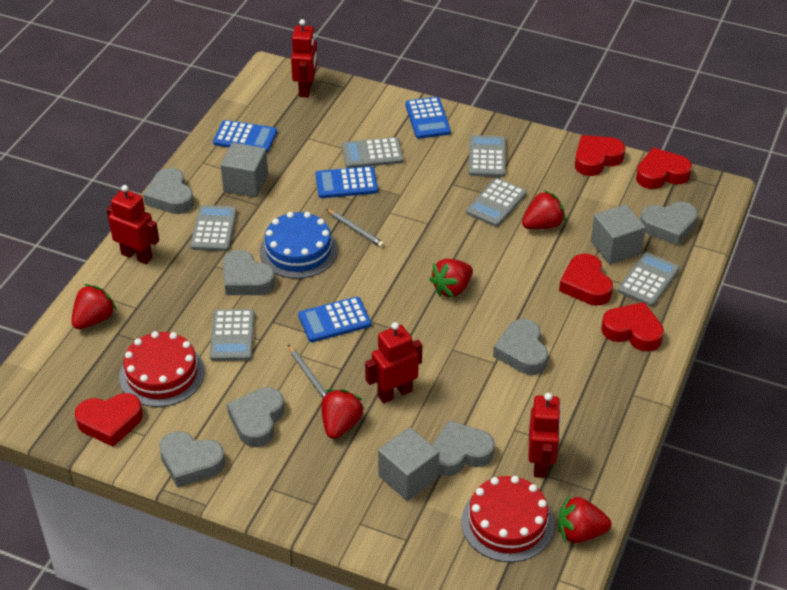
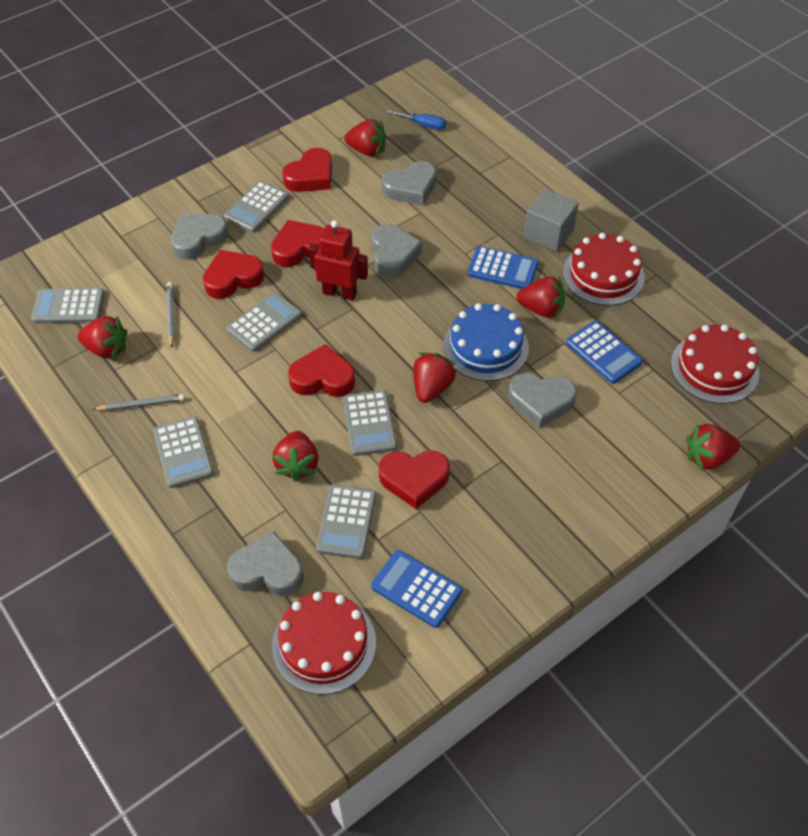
blue calculator: [213,120,277,153] [298,297,371,342] [316,166,378,198] [405,97,451,139] = 4 -> [371,550,462,628] [467,246,539,289] [566,321,643,384] = 3
blue screwdriver: none = 0 -> [386,110,446,130] = 1
grey cube: [221,142,268,197] [378,427,439,501] [591,204,646,264] = 3 -> [524,189,579,252] = 1
grey heart: [143,168,194,214] [159,431,225,487] [223,250,275,295] [227,387,285,447] [432,420,495,476] [493,319,548,375] [640,202,698,245] = 7 -> [171,214,228,260] [227,531,303,596] [371,224,422,278] [382,161,436,205] [508,373,577,428] = 5
red cake: [119,331,205,407] [461,476,554,562] = 2 -> [272,592,376,695] [563,233,645,306] [671,324,759,404] = 3
red robot: [106,185,159,264] [291,19,318,98] [365,322,422,403] [528,393,561,478] = 4 -> [308,220,368,301] = 1
red strawberry: [71,284,117,329] [322,389,364,439] [429,259,473,298] [522,190,566,229] [558,495,611,543] = 5 -> [77,316,127,359] [272,431,319,482] [344,119,386,157] [413,352,456,403] [517,277,565,318] [686,423,740,470] = 6

